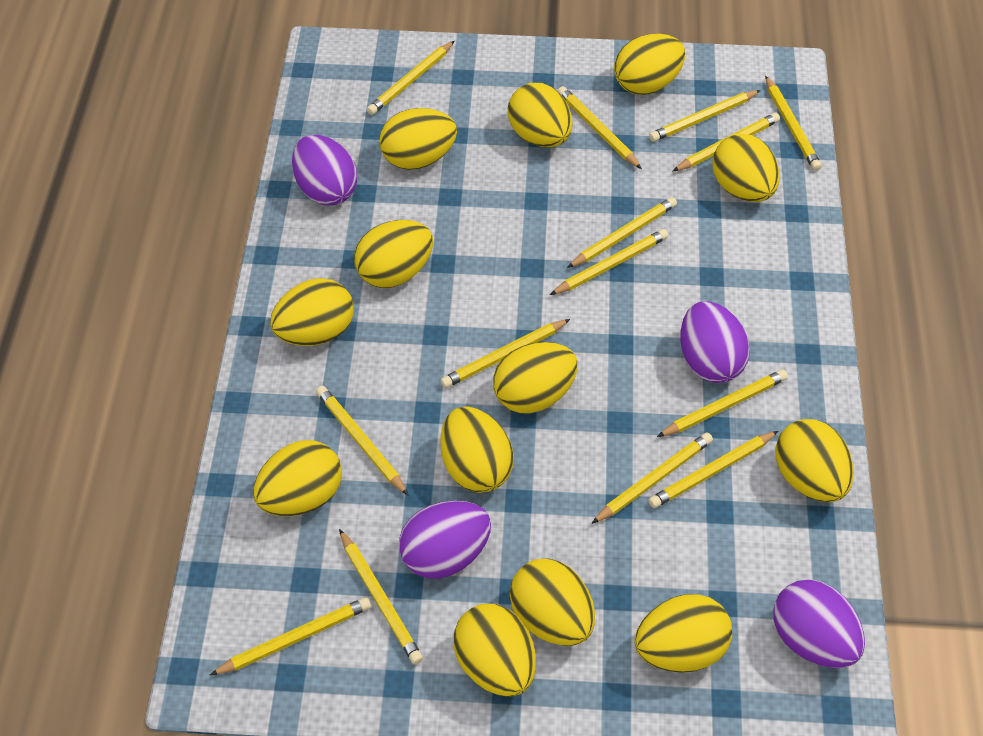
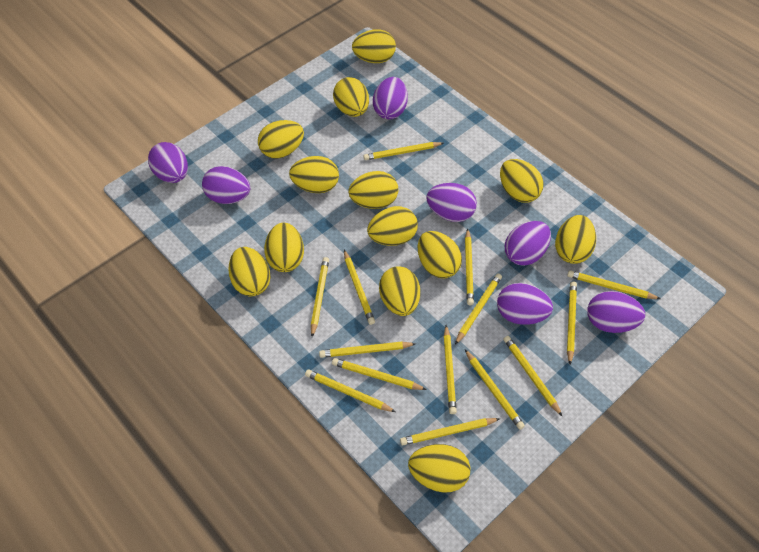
purple egg: [292,135,357,205] [399,501,491,579] [680,301,750,383] [773,580,865,668] = 4 -> [148,142,188,183] [202,166,250,204] [373,77,408,119] [426,183,477,222] [497,283,553,325] [505,221,551,266] [587,291,645,333] = 7

